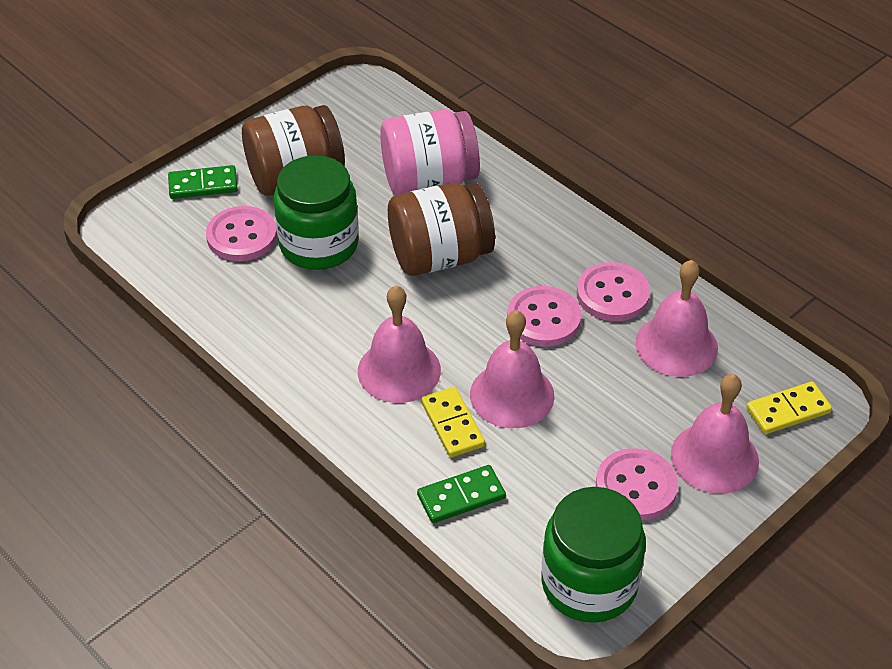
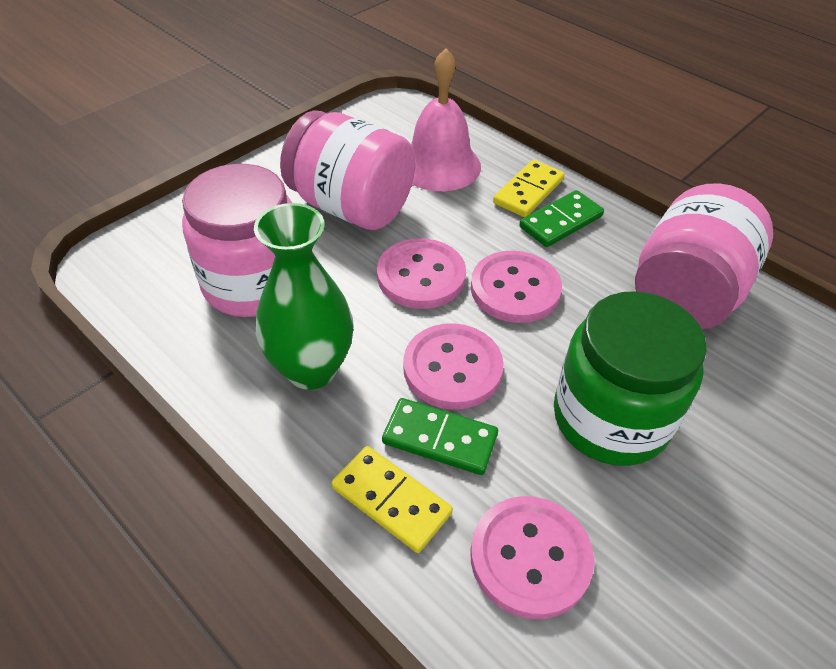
brown jar: [242,105,345,196] [388,183,495,276] = 2 -> none = 0
green jar: [274,155,359,270] [541,487,646,623] = 2 -> [554,291,707,466] = 1
green vase: none = 0 -> [254,203,354,390] = 1
pink bell: [358,286,441,403] [470,310,554,428] [635,260,718,377] [671,374,759,494] = 4 -> [411,48,481,191] = 1
pink jar: [380,110,480,195] = 1 -> [182,164,292,317] [280,110,415,230] [635,183,773,329] = 3

